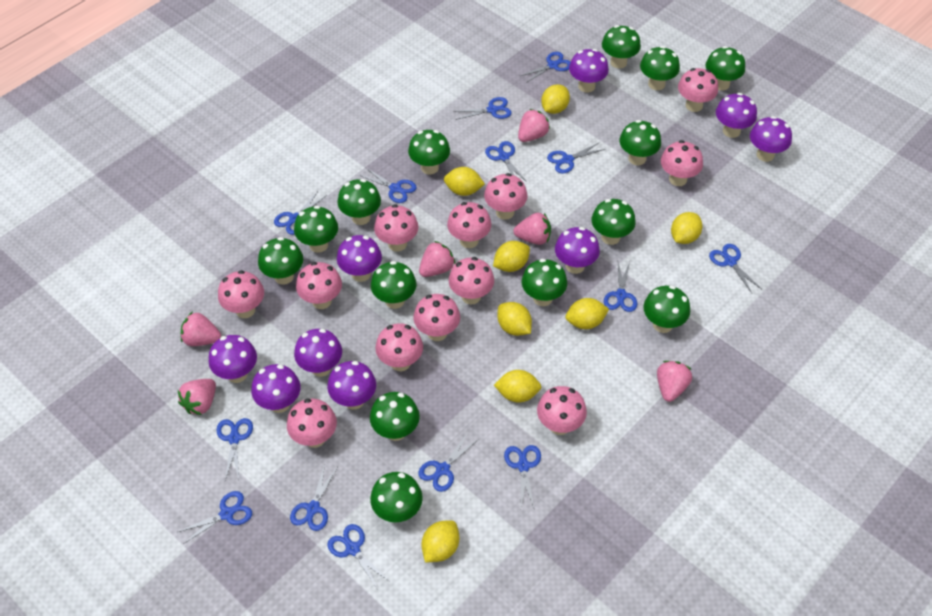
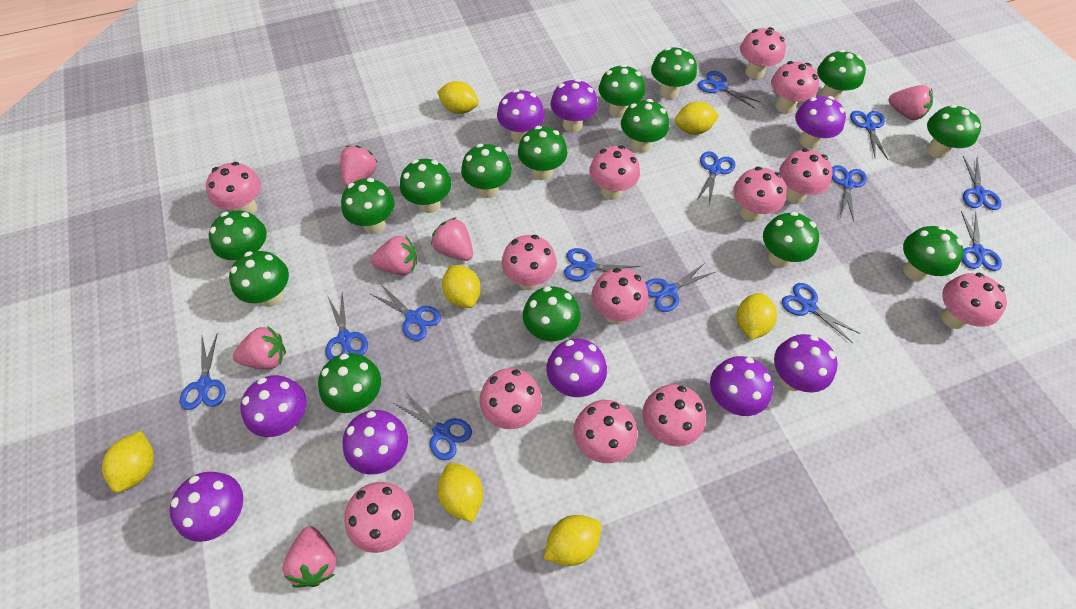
blue scissors: [178,491,252,544] [216,418,253,480] [274,190,327,235] [290,464,337,531] [327,524,390,588] [359,167,417,203] [418,433,479,492] [453,97,512,120] [485,141,527,182] [504,445,541,510] [520,52,571,83] [547,142,605,173] [604,262,637,312] [709,244,761,293] = 14 -> [180,333,226,410] [325,293,368,361] [370,284,441,341] [394,393,472,460] [564,248,640,281] [646,262,715,312] [696,151,736,205] [698,71,761,109] [782,283,861,343] [832,165,867,221] [850,111,888,160] [961,211,1002,271] [963,156,1002,210] = 13
green mushroom: [258,237,303,285] [294,205,338,253] [337,179,381,225] [370,392,420,441] [370,472,423,522] [371,261,417,309] [408,130,450,174] [522,259,567,306] [592,199,636,245] [602,25,641,68] [620,120,661,165] [640,46,680,90] [643,285,690,333] [706,46,745,90] = 14 -> [209,210,267,260] [229,251,289,307] [318,353,381,413] [341,178,395,233] [400,159,452,213] [461,144,512,198] [518,126,567,180] [523,286,581,343] [599,64,645,118] [621,99,669,153] [651,47,697,99] [763,212,819,268] [817,49,866,101] [903,226,964,281] [927,104,981,158] = 15
pink mushroom: [218,270,264,318] [287,398,337,448] [296,262,342,309] [374,204,418,252] [375,323,423,371] [413,294,460,341] [447,202,491,248] [449,257,494,304] [484,173,528,220] [537,386,587,435] [661,140,703,186] [678,68,718,112] = 12 -> [206,162,261,214] [344,482,414,553] [479,368,542,429] [501,235,557,290] [574,400,638,463] [589,145,640,200] [591,268,648,324] [642,384,706,447] [733,167,787,222] [740,27,786,79] [771,61,819,113] [779,148,833,203] [941,273,1007,329] = 13
yellow lemon: [422,520,459,563] [444,167,485,196] [493,241,530,272] [494,370,541,402] [497,302,532,336] [541,84,570,114] [566,298,609,329] [671,212,703,244] = 8 -> [102,431,154,493] [437,81,479,114] [437,463,483,523] [442,265,481,308] [544,515,601,566] [675,102,719,135] [737,293,777,340] = 7

